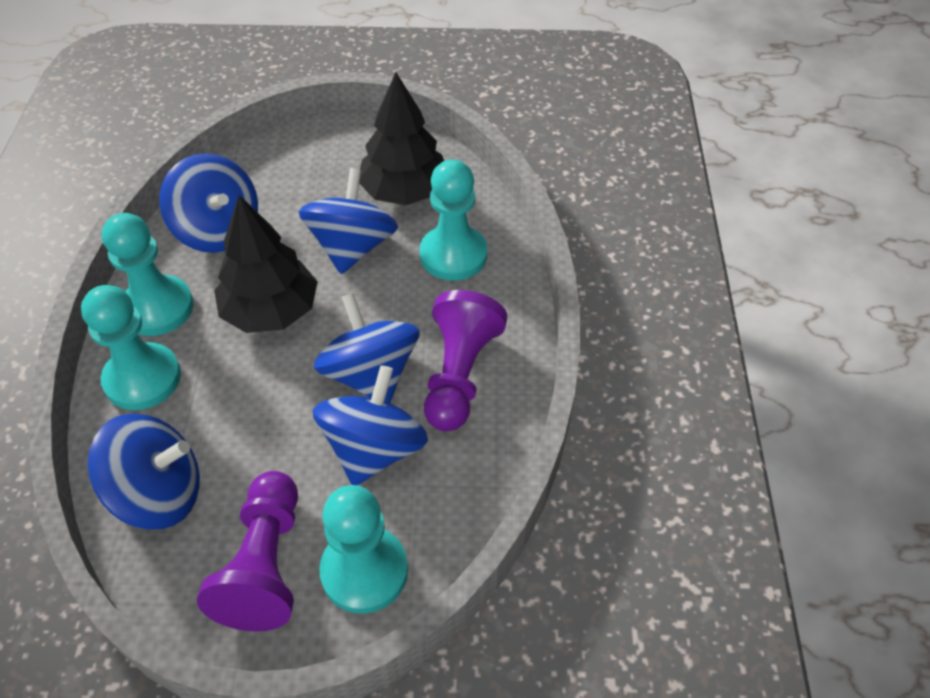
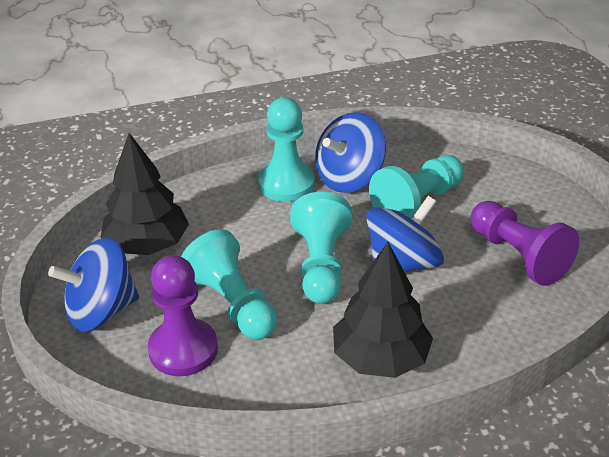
blue spinning top: [88,413,200,530] [159,153,258,253] [299,168,398,274] [313,365,428,485] [314,293,420,403] = 5 -> [48,238,139,332] [315,112,386,193] [366,196,444,272] = 3

